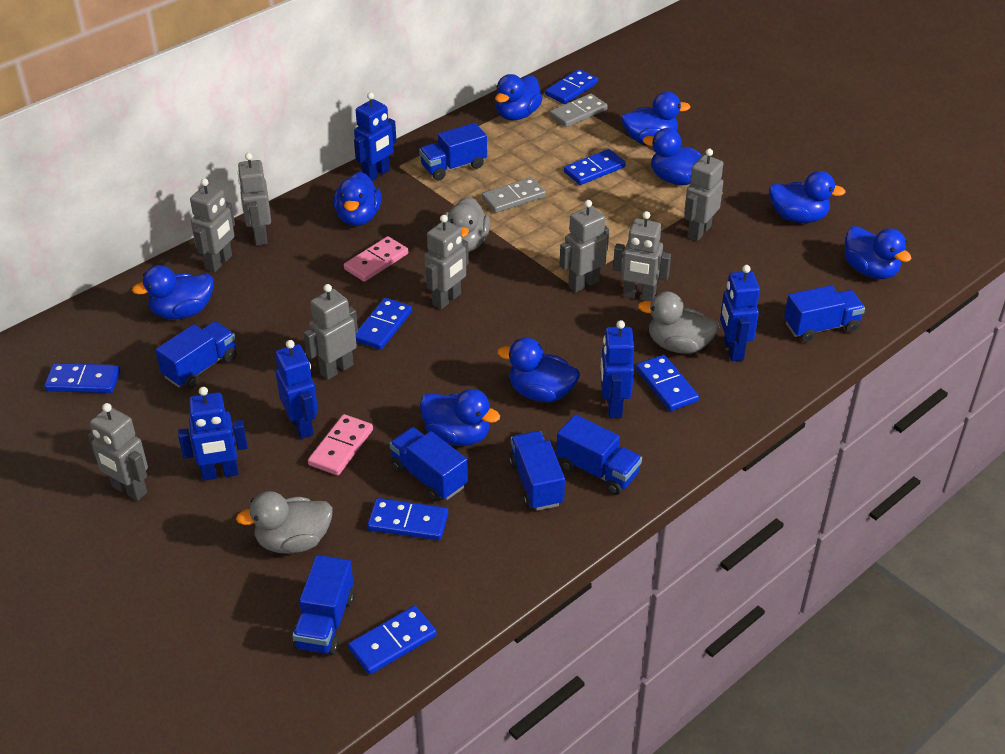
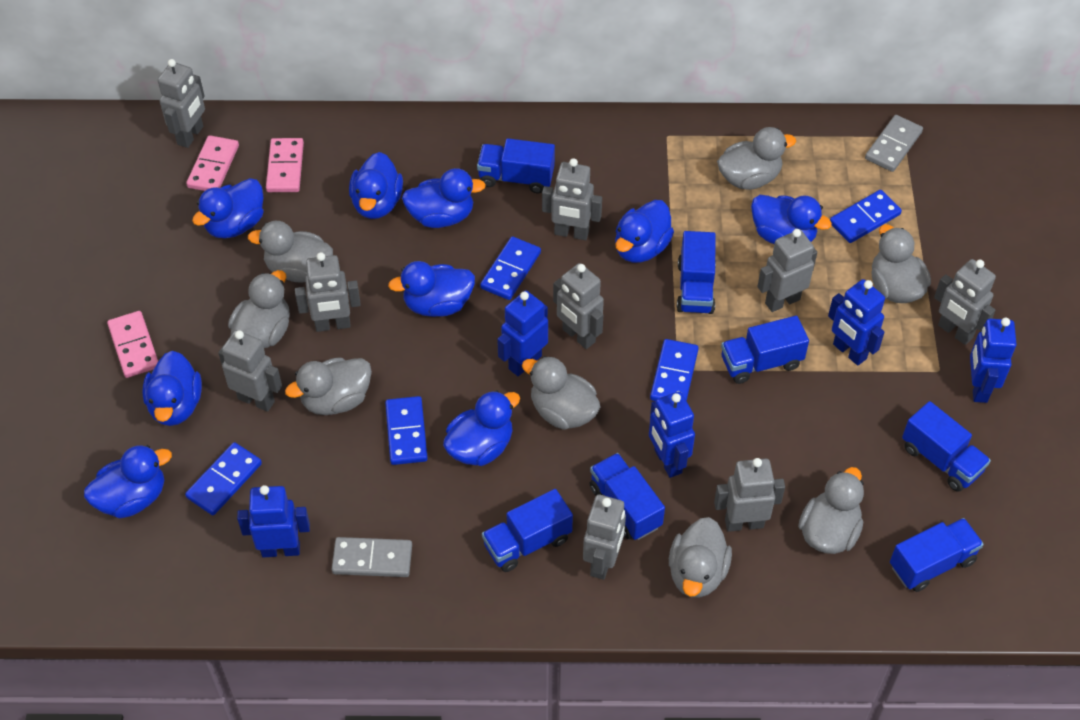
blue domino: [44,363,120,393] [348,606,437,675] [356,298,412,350] [367,498,448,540] [545,69,598,104] [564,149,626,185] [636,355,699,411] = 7 -> [185,442,262,515] [385,396,428,465] [480,236,541,300] [650,339,699,401] [830,190,902,243] = 5
grey duck: [236,491,333,554] [444,197,490,252] [638,291,719,354] = 3 -> [228,270,290,348] [248,221,333,283] [285,357,372,415] [522,356,601,430] [669,517,732,598] [717,127,796,190] [798,467,864,554] [872,224,931,303] = 8
grey robot: [88,403,148,501] [190,178,235,272] [238,153,271,245] [304,284,358,380] [424,215,469,309] [560,200,609,293] [613,211,671,301] [684,149,723,241] = 8 -> [158,59,205,148] [218,330,282,412] [295,252,361,332] [542,158,602,240] [553,263,604,349] [583,494,626,580] [714,458,785,532] [757,229,817,312] [934,259,996,345] = 9
pink domino: [308,414,373,475] [344,236,408,282] = 2 -> [107,311,158,378] [186,135,239,191] [266,138,304,192] = 3

